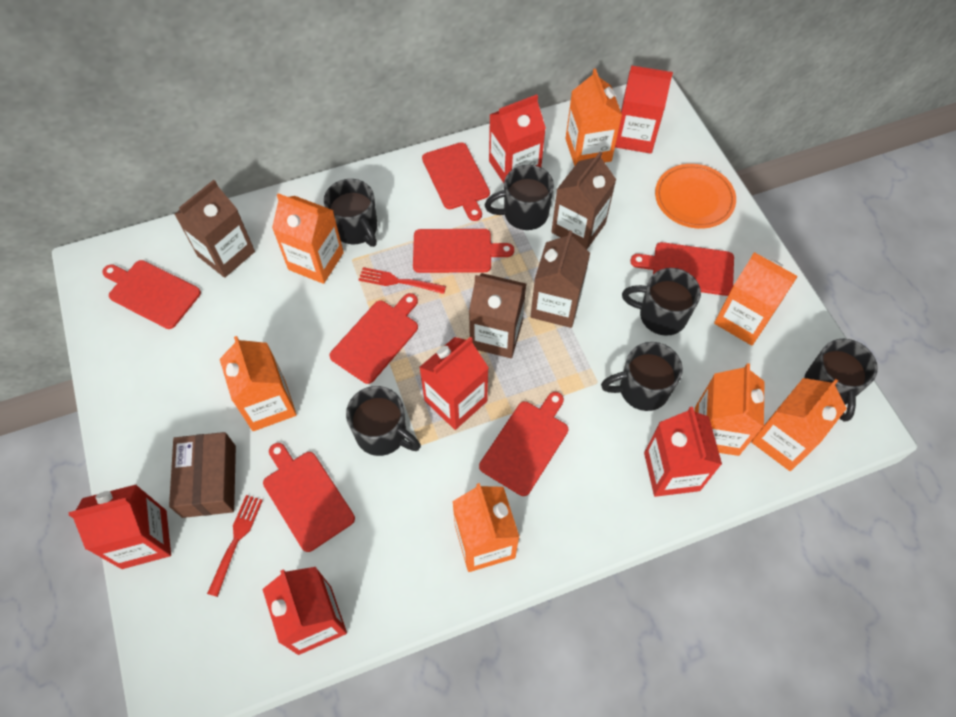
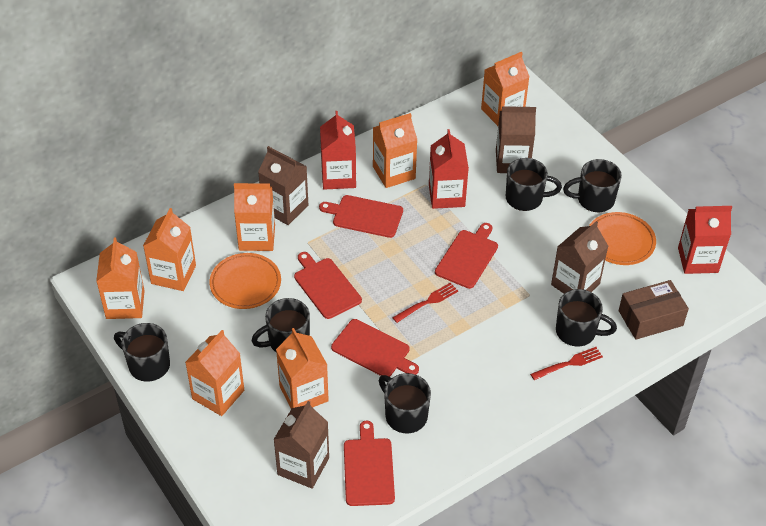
orange plate: [655,164,736,229] = 1 -> [210,253,281,309] [589,212,656,265] = 2
red carton: [69,484,171,569] [262,567,347,655] [419,337,489,430] [489,94,546,183] [615,65,673,154] [644,407,722,497] = 6 -> [320,111,356,190] [429,129,469,209] [678,206,732,274] = 3
red cutting board: [102,260,201,329] [263,443,355,552] [330,293,418,384] [413,229,514,273] [422,142,490,221] [479,392,568,496] [630,242,734,296] = 7 -> [294,252,362,319] [319,195,403,238] [331,319,419,377] [344,420,395,506] [435,223,498,289] = 5

